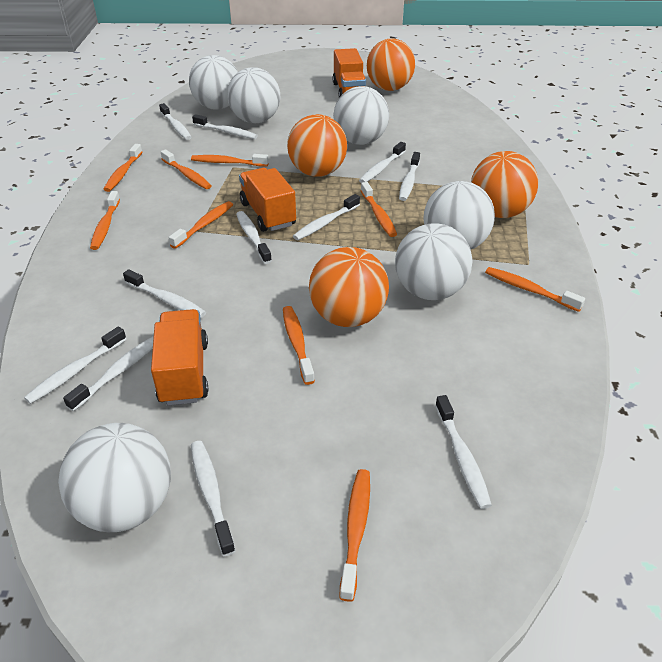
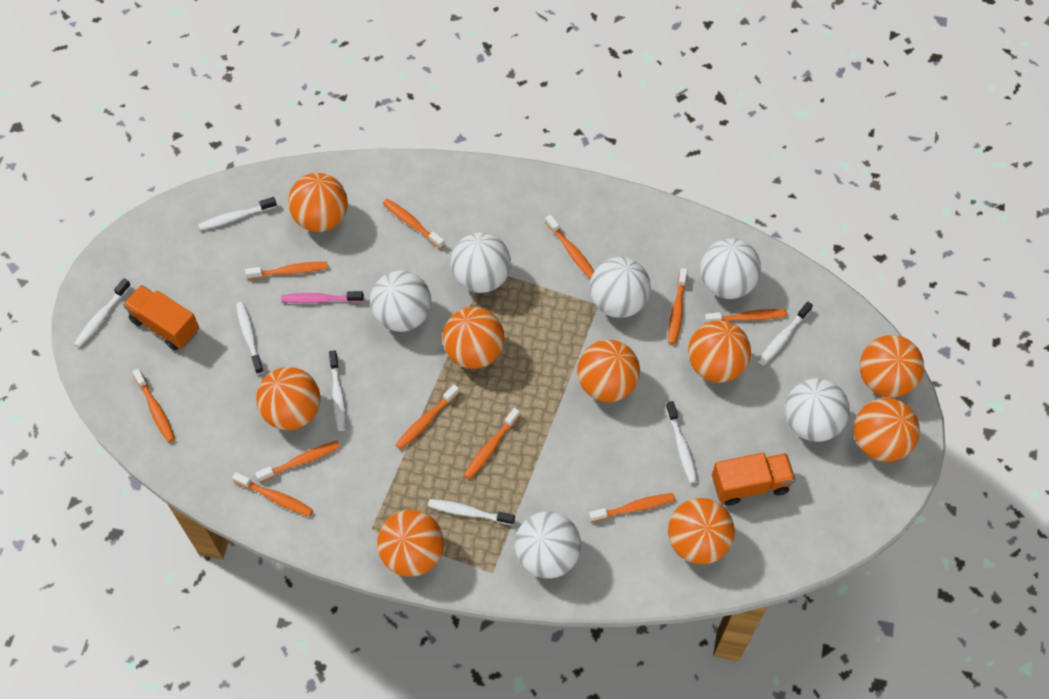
orange ball: [287,114,347,177] [309,247,389,327] [367,38,415,91] [471,151,538,218] = 4 -> [256,367,320,430] [288,173,348,232] [377,510,444,577] [443,307,505,369] [577,340,640,402] [668,498,735,565] [688,320,751,383] [854,398,920,462] [860,335,924,397] = 9
orange toothbrush: [90,191,120,250] [103,144,142,192] [161,149,212,189] [169,201,233,249] [191,154,269,167] [283,306,315,385] [339,469,370,602] [361,182,397,237] [485,267,585,312] = 9 -> [133,369,175,442] [232,472,313,517] [245,262,328,279] [255,441,340,482] [383,199,445,249] [395,384,460,450] [464,408,520,480] [545,215,594,279] [589,493,675,522] [668,268,688,344] [705,309,787,323] = 11
orange truck: [151,309,208,406] [239,168,296,232] [333,48,366,98] = 3 -> [123,285,199,350] [712,453,795,506] = 2
pink toothbrush: none = 0 -> [281,291,364,303] = 1
white toothbrush: [24,326,126,404] [63,336,154,411] [123,269,206,318] [159,103,192,140] [191,441,236,556] [192,114,258,139] [236,211,272,264] [293,194,360,240] [359,142,406,183] [399,152,420,201] [435,395,492,509] = 11 -> [74,278,131,348] [198,197,277,230] [236,302,264,374] [329,350,346,431] [428,499,515,525] [666,401,698,483] [758,302,813,366] = 7

